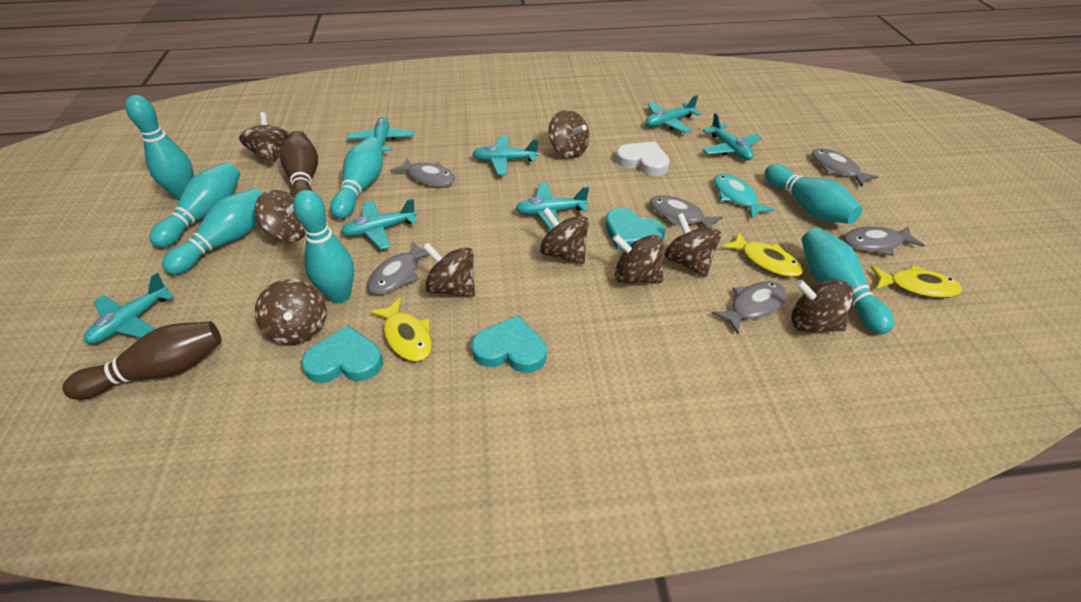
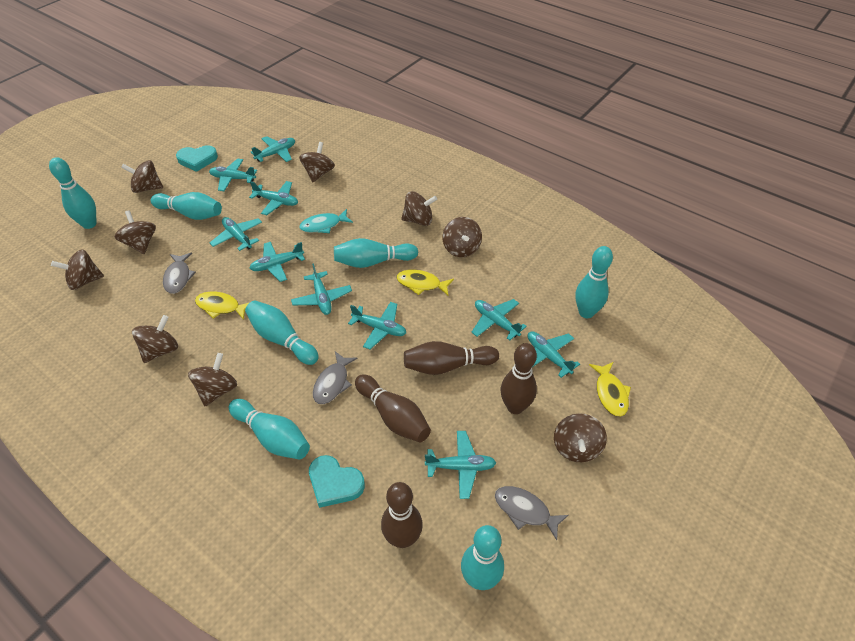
brown bowling pin: [62,321,222,400] [280,131,318,197] = 2 -> [355,374,431,442] [381,482,423,548] [404,341,499,375] [501,343,537,414] = 4
grey fish: [367,241,429,294] [390,157,455,186] [650,195,723,228] [711,281,787,334] [812,148,879,187] [844,226,925,256] = 6 -> [163,253,196,294] [313,351,357,404] [495,486,569,540] = 3
turquoise heart: [301,325,383,383] [471,315,547,373] [605,208,666,251] = 3 -> [176,145,218,172] [309,455,365,508] = 2
turquoise plane: [83,273,174,344] [341,199,417,250] [347,117,414,151] [472,136,539,175] [516,183,589,230] [645,95,701,133] [702,113,762,160] = 7 -> [209,159,257,191] [210,217,262,251] [249,181,298,215] [249,242,305,282] [251,136,295,162] [291,263,352,315] [348,302,406,349] [425,431,496,499] [471,299,527,340] [528,331,580,378] = 10
white heart: [616,141,670,176] = 1 -> none = 0

